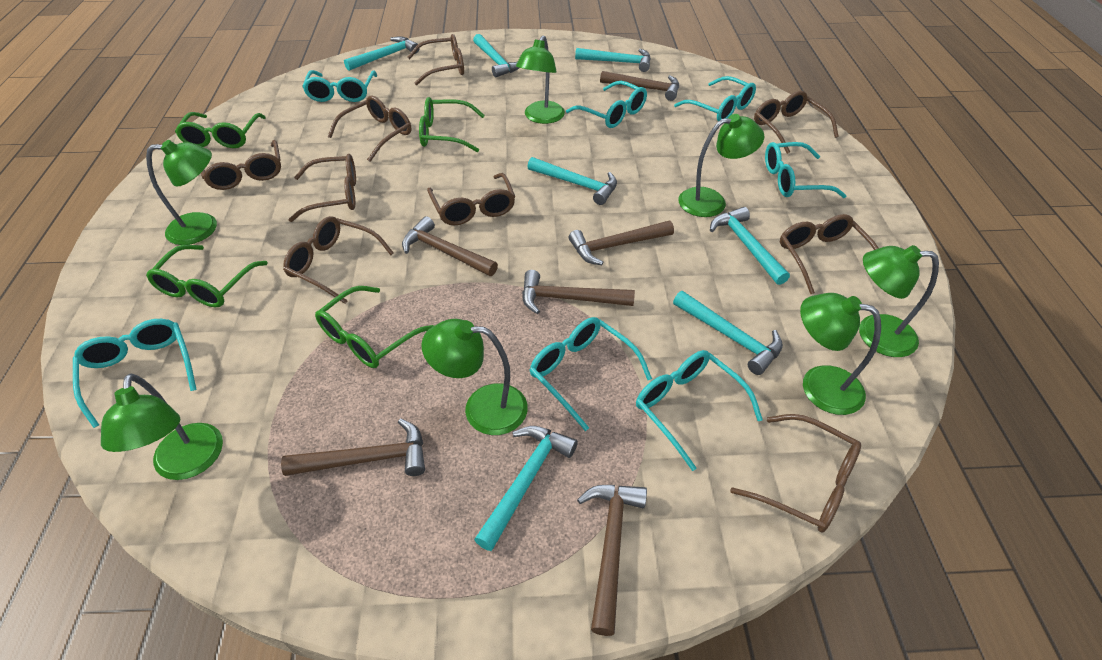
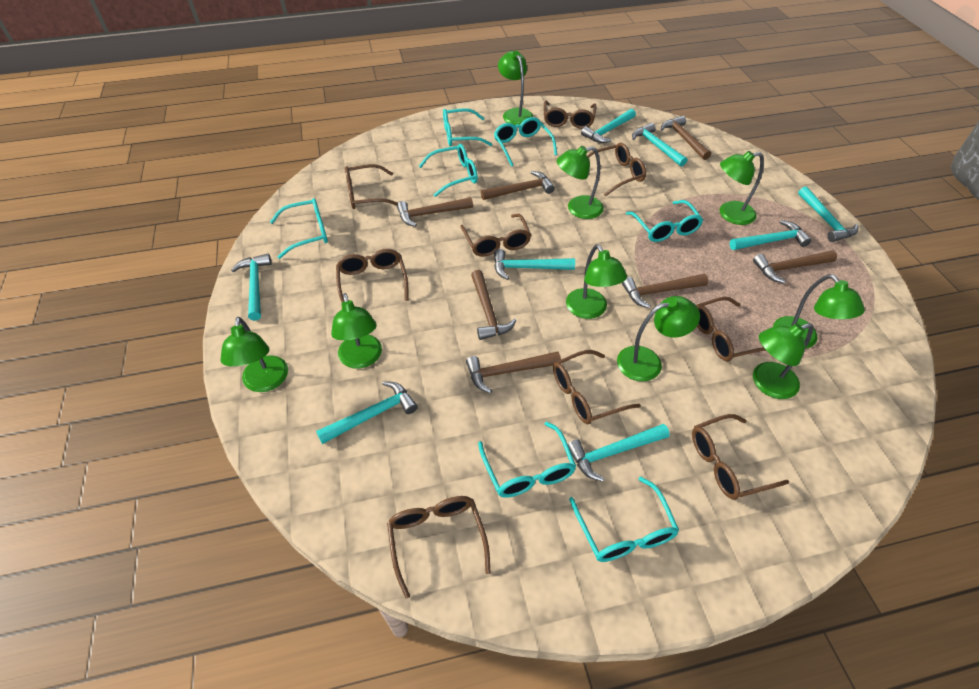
brown hammer: [281,418,425,476] [402,216,498,276] [522,270,635,314] [569,221,674,265] [577,485,647,636] [600,71,679,101] = 6 -> [397,197,473,227] [466,351,561,393] [471,270,517,340] [481,171,555,200] [622,274,708,308] [661,116,711,160] [753,250,837,283] = 7
green glasses: [146,245,268,307] [175,112,266,148] [315,286,434,368] [419,97,485,152] = 4 -> none = 0
green lamp: [101,374,223,480] [146,140,217,245] [421,319,528,435] [516,35,565,124] [679,114,764,217] [800,293,881,415] [859,245,939,357] = 7 -> [220,317,288,392] [331,293,382,369] [498,51,533,125] [557,146,604,219] [566,244,627,319] [617,296,700,381] [720,151,764,225] [753,323,813,399] [773,274,865,349] = 9
turquoise hammer: [344,36,420,71] [473,34,519,77] [474,426,578,551] [527,157,617,205] [575,48,651,72] [673,291,783,375] [710,207,790,285] = 7 -> [231,254,272,321] [316,381,418,444] [494,249,575,280] [568,424,670,482] [581,109,636,143] [632,123,687,167] [730,220,811,250] [798,186,858,242] = 8

